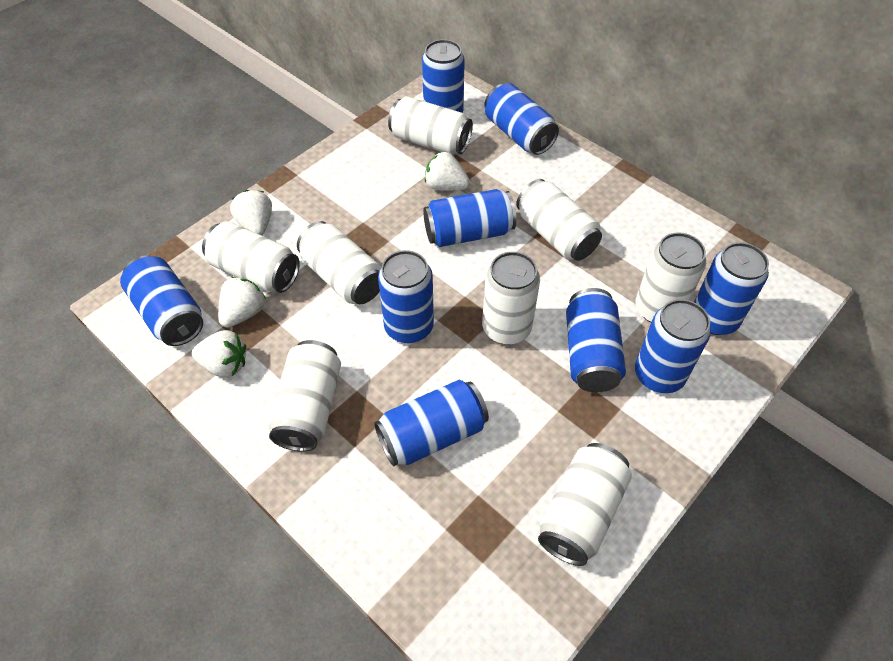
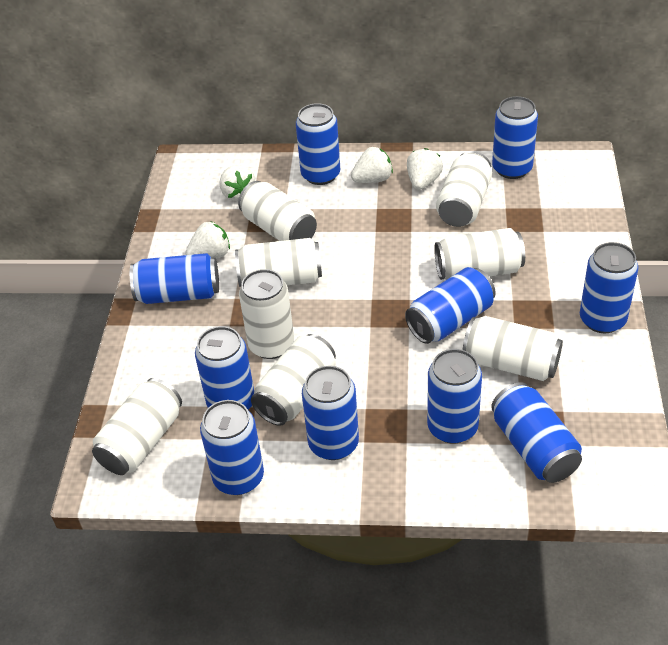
blue can: [120,256,203,346] [374,380,489,467] [378,250,434,343] [422,39,465,113] [423,189,516,247] [484,83,559,155] [566,288,626,392] [635,299,711,393] [694,242,769,335] = 9 -> [130,253,219,304] [195,326,254,410] [200,400,264,495] [296,103,340,185] [302,366,359,460] [405,267,496,344] [427,349,482,444] [491,382,582,483] [492,96,538,179] [580,242,639,333] = 10

